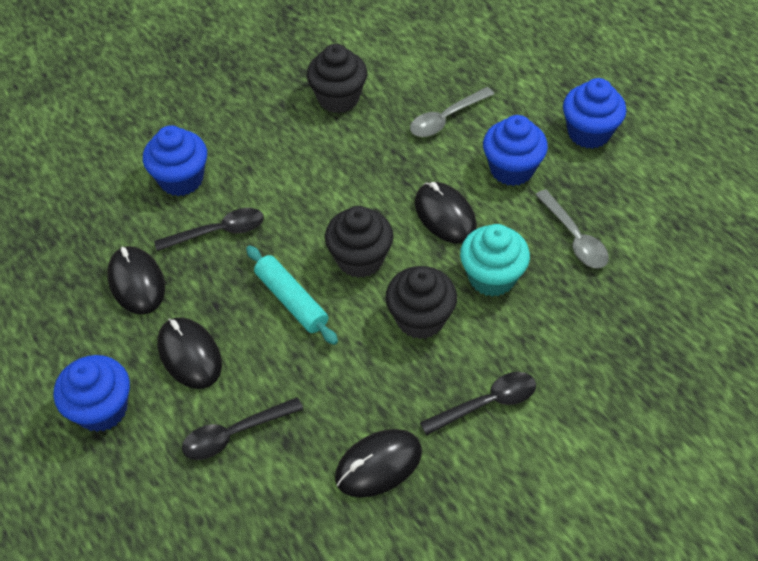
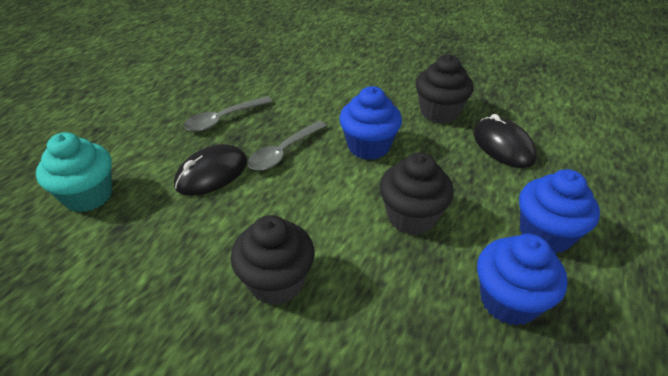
black mouse: [107,246,165,315] [157,317,222,389] [335,429,422,497] [415,182,477,243] = 4 -> [174,144,247,196] [474,114,537,168] = 2
black spoon: [154,208,264,251] [182,397,304,460] [420,372,536,436] = 3 -> none = 0
blue cupcake: [54,355,130,432] [143,125,207,196] [483,115,548,186] [563,78,626,149] = 4 -> [339,86,402,160] [477,234,568,326] [519,169,600,254] = 3
turquoise rolling pin: [246,246,338,345] = 1 -> none = 0

